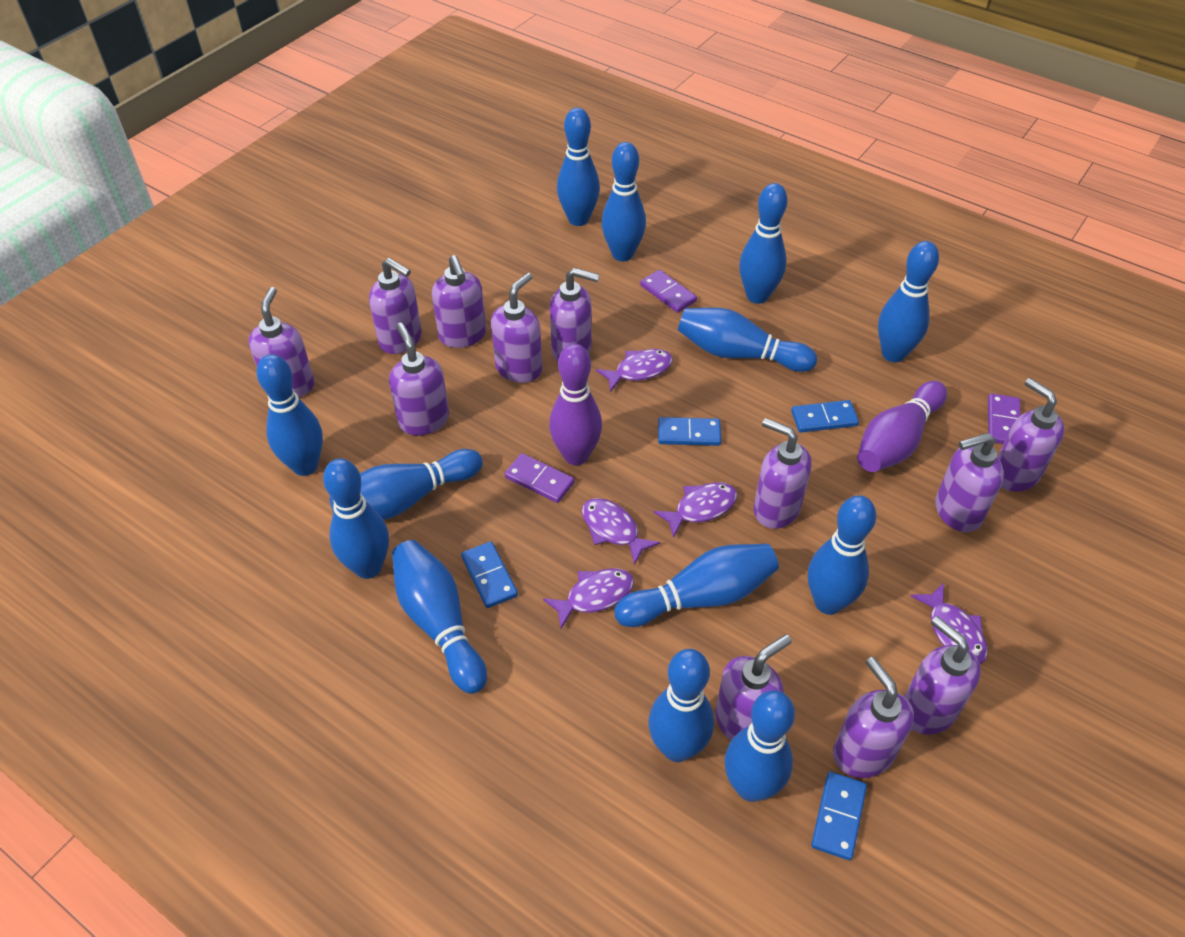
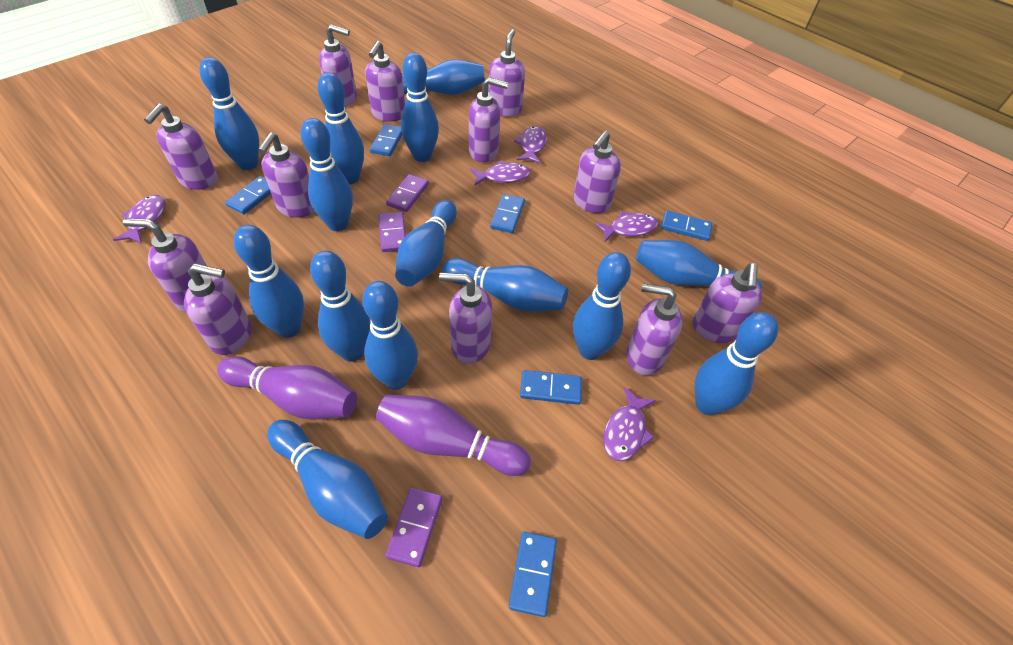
blue bowling pin: [257,354,323,476] [323,459,389,579] [330,449,483,520] [392,540,487,694] [557,108,600,226] [601,142,646,261] [614,544,779,627] [648,649,714,762] [678,308,817,372] [725,690,795,802] [739,183,788,304] [808,495,877,615] [878,241,939,362] = 13 -> [199,57,259,170] [234,225,304,338] [267,420,388,539] [301,118,353,231] [310,251,371,362] [318,73,364,184] [362,281,418,390] [395,200,457,287] [401,53,439,162] [402,59,485,95] [442,258,568,312] [573,252,631,360] [636,240,762,288] [695,312,778,415] = 14
blue domino: [461,541,518,608] [658,417,721,446] [791,400,859,433] [811,772,867,860] = 4 -> [225,176,271,214] [370,124,402,156] [490,194,525,233] [509,532,557,617] [520,370,582,405] [661,211,712,241] = 6

